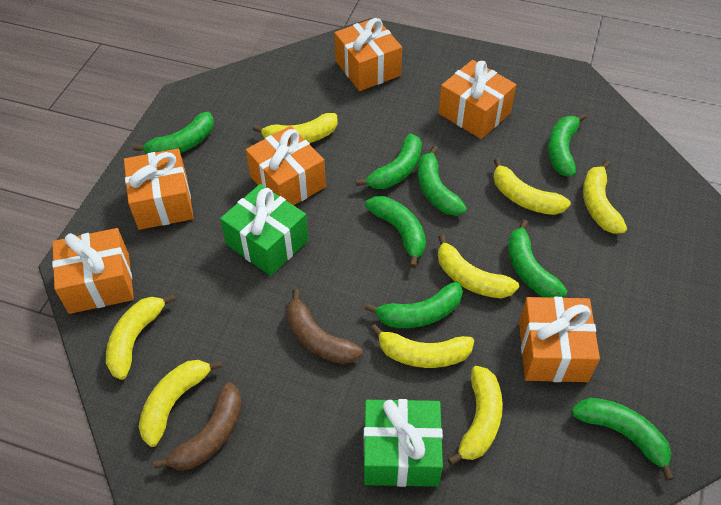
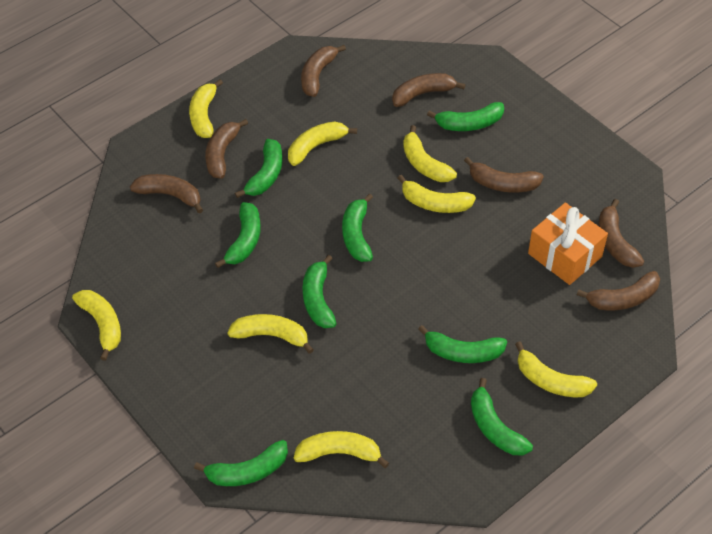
brown banana: [153,382,242,470] [286,289,363,364] = 2 -> [130,174,203,214] [205,119,248,179] [301,45,346,97] [392,73,465,107] [464,157,544,193] [577,271,660,310] [599,199,644,268] = 7
green gift: [220,184,309,276] [364,399,443,487] = 2 -> none = 0
orange gift: [52,228,134,314] [124,149,194,230] [246,126,326,205] [334,18,402,91] [438,60,517,139] [519,297,600,382] = 6 -> [528,203,608,285] = 1

